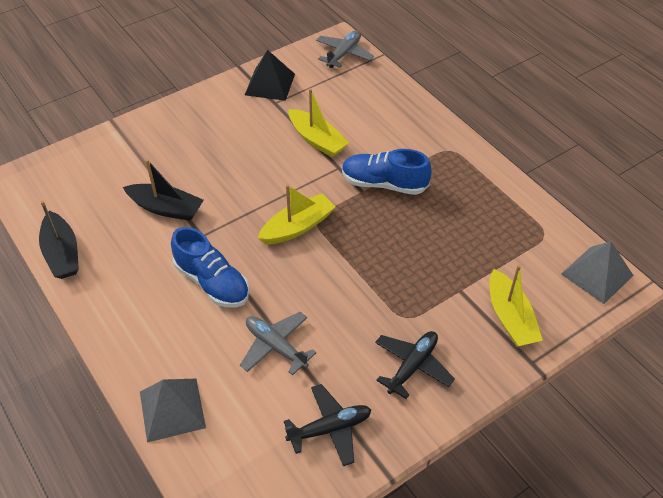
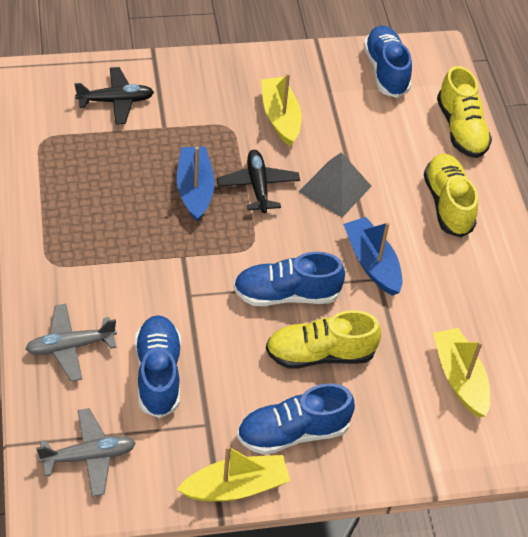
black boat: [39,201,79,279] [123,159,204,221] = 2 -> none = 0
black pyramid: [245,50,295,101] = 1 -> none = 0
blue boat: none = 0 -> [177,147,215,222] [343,217,402,296] = 2
blue shoe: [171,227,249,307] [342,149,432,195] = 2 -> [135,315,181,418] [233,252,345,306] [237,383,355,455] [364,25,412,98] = 4
grey pyramid: [140,379,206,443] [561,241,634,304] = 2 -> [299,152,371,218] = 1
yellow shoe: none = 0 -> [266,310,381,368] [424,154,478,237] [437,66,492,158] = 3

